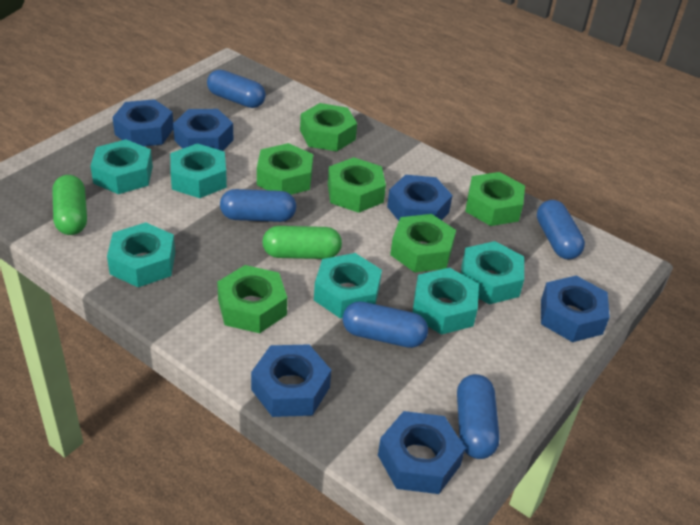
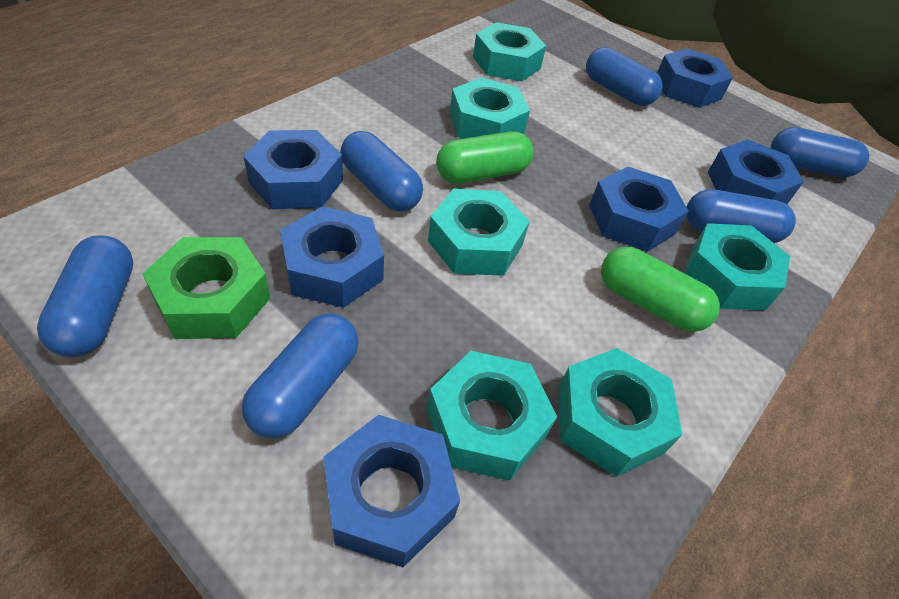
blue capsule: [207,70,266,108] [220,189,296,222] [343,301,428,348] [457,374,500,459] [537,200,585,259] = 5 -> [37,235,133,357] [242,313,359,438] [340,131,423,211] [586,47,663,106] [686,189,796,243] [771,127,869,178] = 6
green nut: [217,265,287,333] [257,143,313,195] [300,103,357,151] [328,157,386,213] [390,214,456,273] [465,172,525,226] = 6 -> [142,237,271,339] = 1

